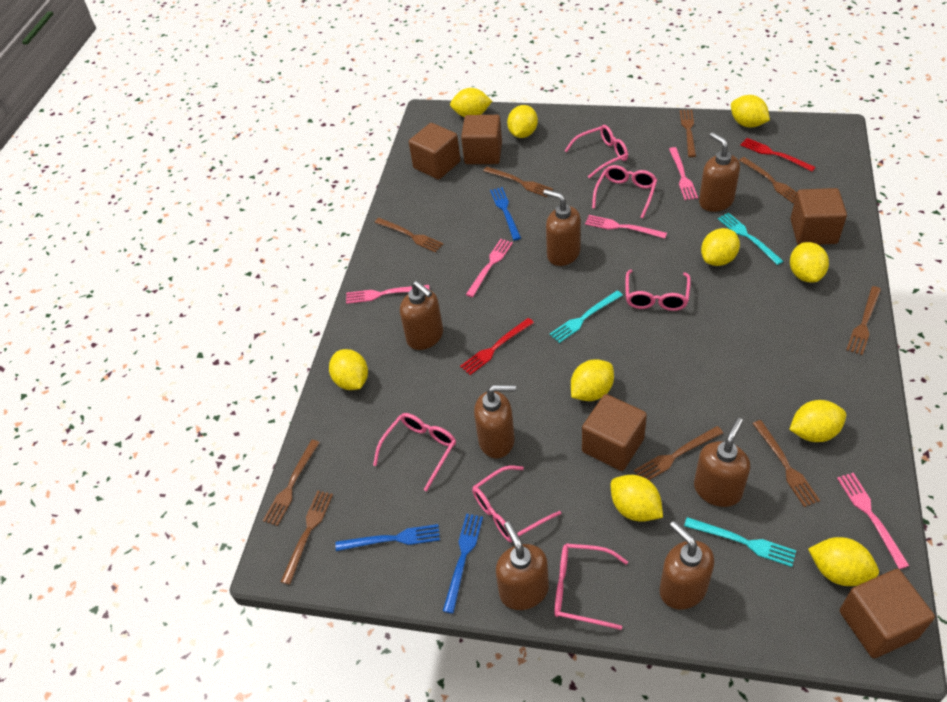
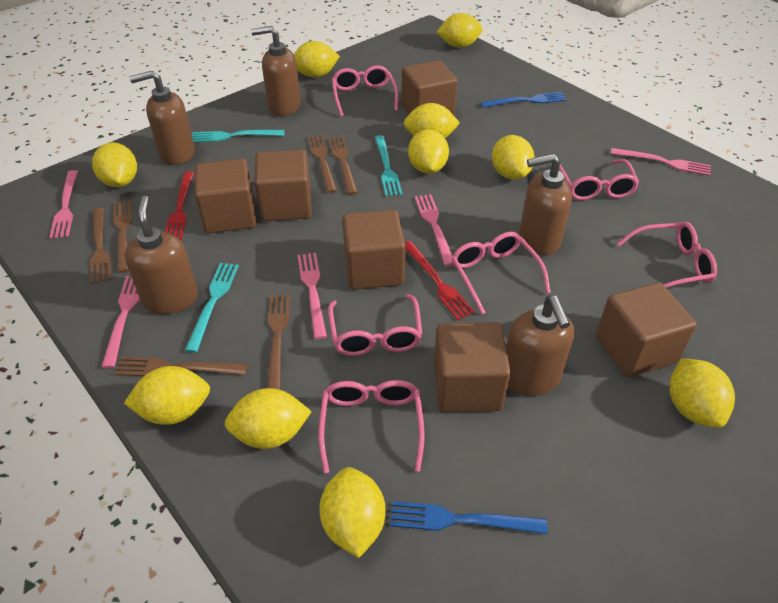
blue fork: [335,524,440,551] [443,514,483,614] [490,187,521,241] = 3 -> [390,501,548,534] [480,92,567,108] = 2
brown cube: [409,123,460,180] [461,115,502,164] [582,394,647,471] [790,188,847,245] [840,569,935,658] = 5 -> [195,159,256,233] [254,150,312,221] [342,210,405,290] [401,60,458,116] [434,322,511,412] [596,282,697,378] = 6
brown fork: [263,440,320,526] [281,491,333,585] [375,218,443,253] [483,167,553,197] [634,426,723,480] [680,110,696,157] [739,157,797,204] [752,420,820,507] [846,286,881,355] = 9 -> [90,208,111,284] [113,200,132,273] [115,357,248,376] [267,294,290,390] [307,135,337,193] [328,136,358,195] = 6
brown soap dispenser: [400,281,443,350] [474,385,516,458] [496,522,549,610] [543,189,581,266] [659,521,714,610] [694,418,750,507] [699,132,740,212] = 7 -> [124,196,198,314] [129,71,195,165] [251,26,300,116] [506,296,574,396] [519,154,572,255] = 5

